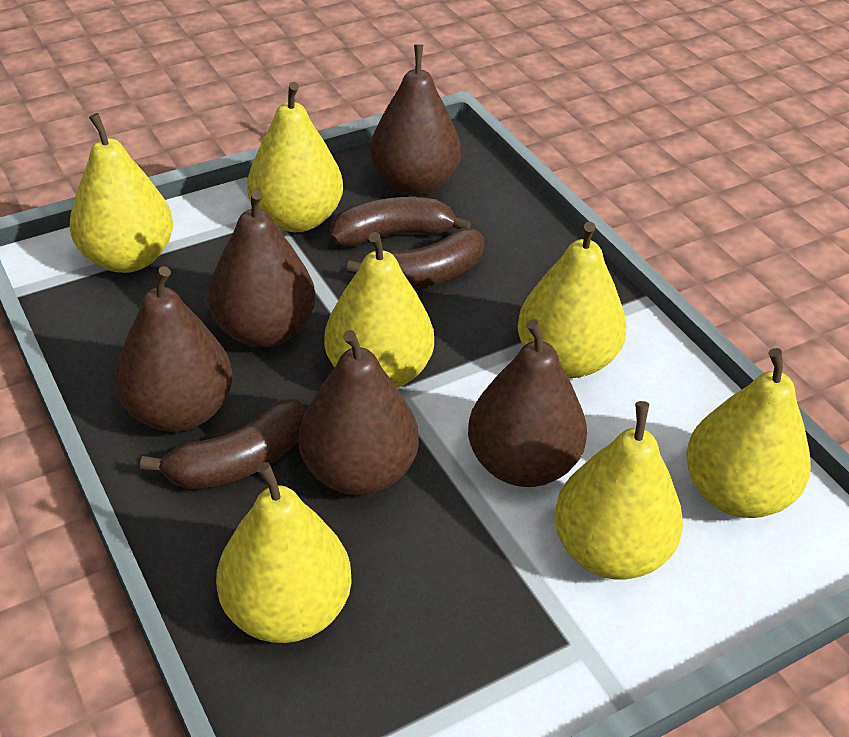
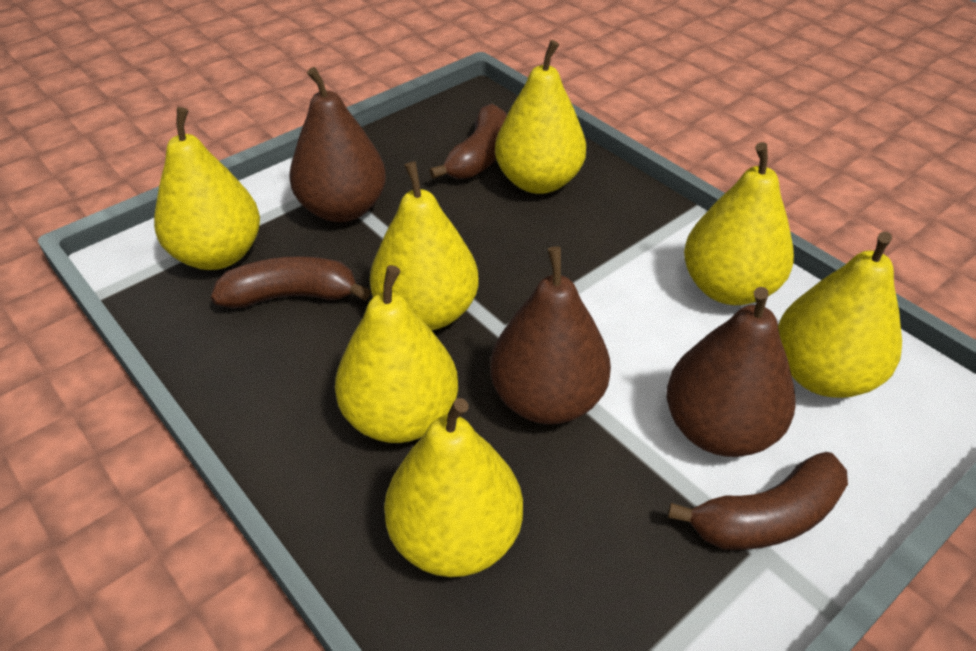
brown pear: [115,266,233,432] [208,190,316,348] [299,330,419,495] [370,44,461,196] [468,319,587,487] = 5 -> [289,67,386,222] [490,246,611,424] [667,287,796,457] = 3

